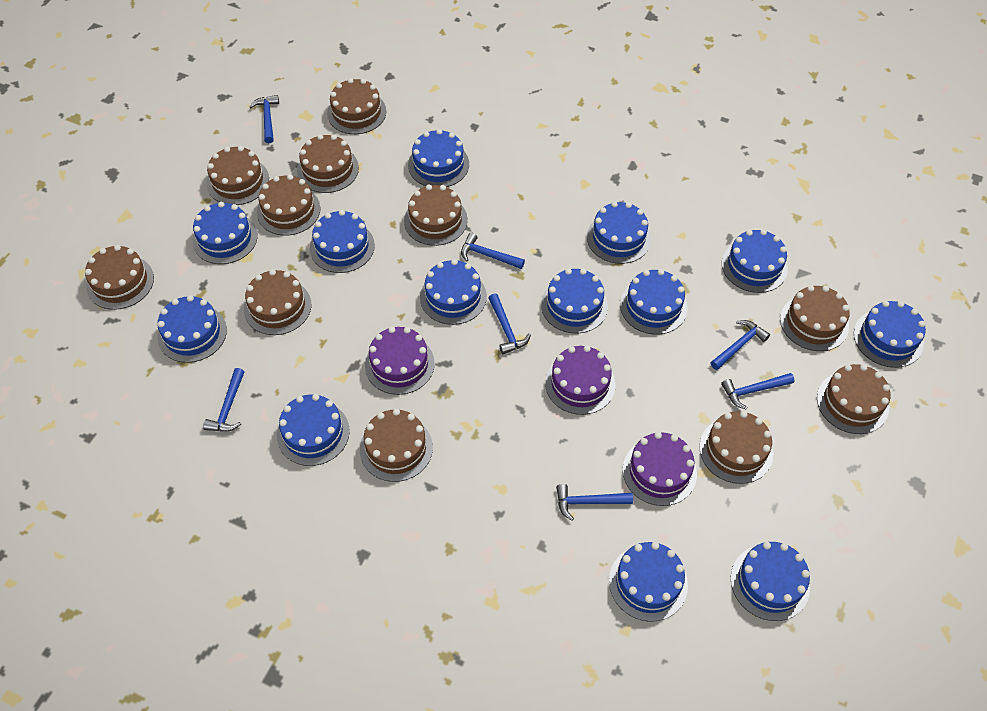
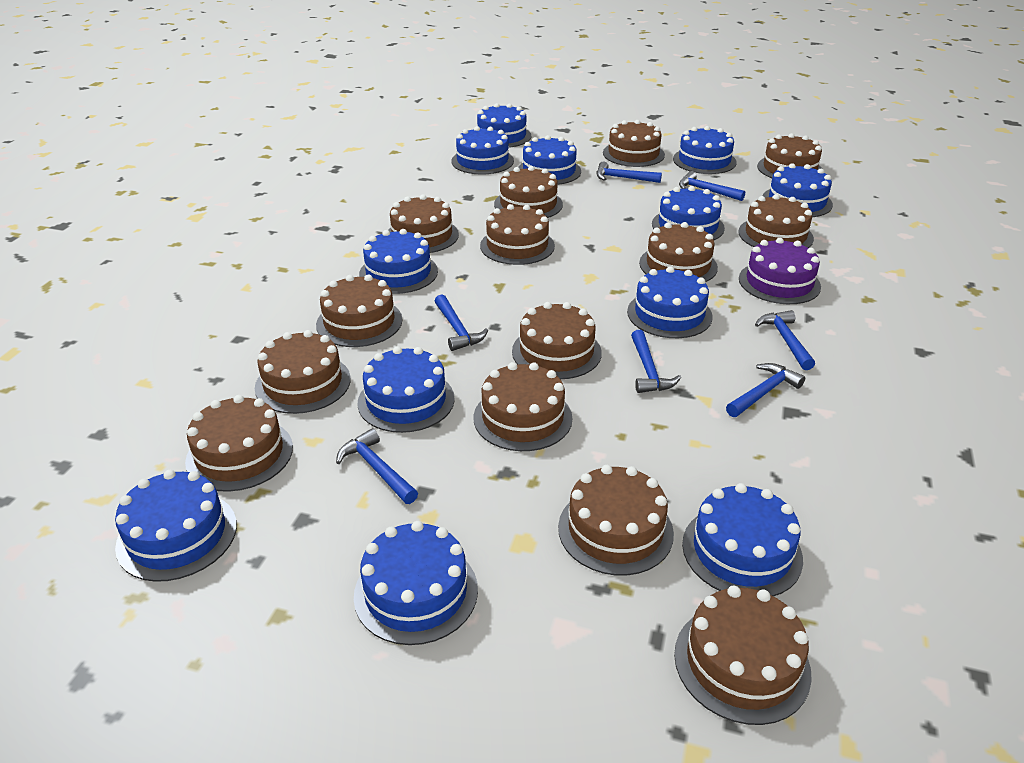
blue cake: [157,295,227,363] [193,202,258,264] [277,394,350,466] [310,210,375,273] [408,129,469,187] [420,259,487,325] [541,268,608,333] [587,202,651,264] [609,542,688,622] [620,269,688,335] [722,229,788,293] [731,542,810,621] [854,301,926,368] = 13 -> [115,470,237,582] [354,521,478,645] [357,346,455,433] [359,229,438,294] [451,126,514,175] [477,103,531,148] [519,135,581,185] [627,266,713,338] [652,186,725,240] [673,126,737,174] [682,483,803,596] [762,163,833,217] = 12
brown cake: [85,245,154,310] [207,146,269,205] [244,269,311,335] [257,174,320,236] [297,134,359,193] [327,78,387,134] [360,409,433,482] [404,185,468,246] [700,411,773,484] [780,285,850,351] [817,364,891,434] = 11 -> [185,395,293,492] [255,330,351,414] [316,275,402,347] [388,194,459,253] [474,362,572,451] [480,204,555,265] [494,166,563,218] [512,302,602,379] [558,465,674,575] [603,120,665,167] [639,222,718,282] [674,585,812,725] [738,194,814,248] [757,133,822,178] = 14
purple cake: [365,327,435,395] [545,345,615,415] [623,432,697,506] = 3 -> [739,238,821,304] = 1

